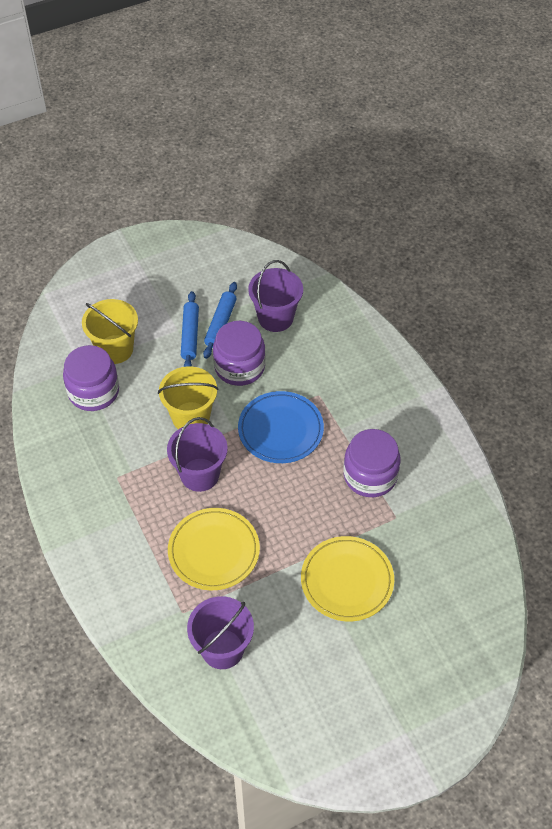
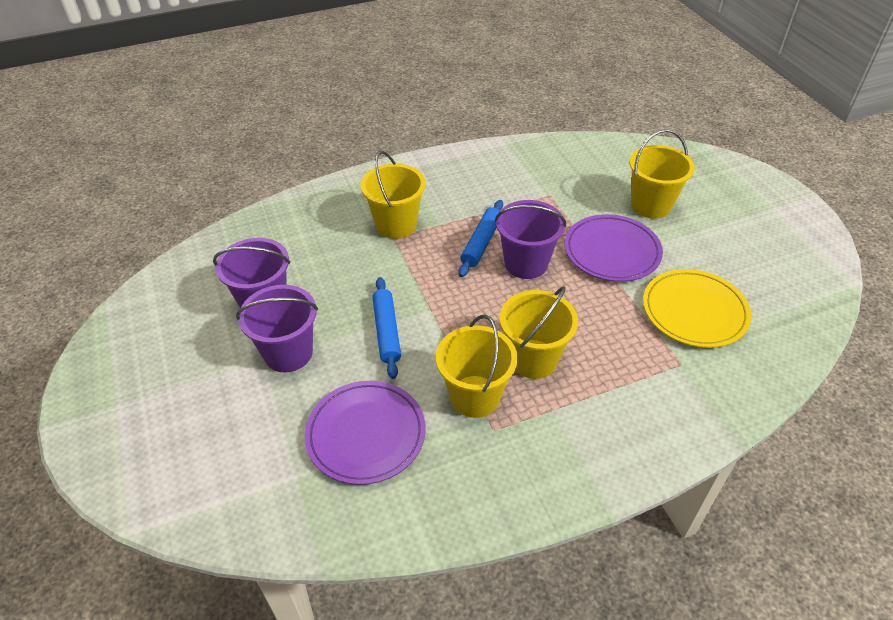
blue plate: [238,391,324,463] = 1 -> none = 0
purple jar: [63,345,119,411] [213,321,265,386] [343,429,401,497] = 3 -> none = 0
purple plate: none = 0 -> [305,381,426,485] [564,214,663,282] = 2
yellow bucket: [82,299,138,364] [158,366,219,429] = 2 -> [361,151,426,239] [436,315,518,418] [500,286,578,379] [630,129,695,219] = 4
yellow plate: [168,508,260,590] [301,536,394,621] = 2 -> [643,269,751,348] = 1

